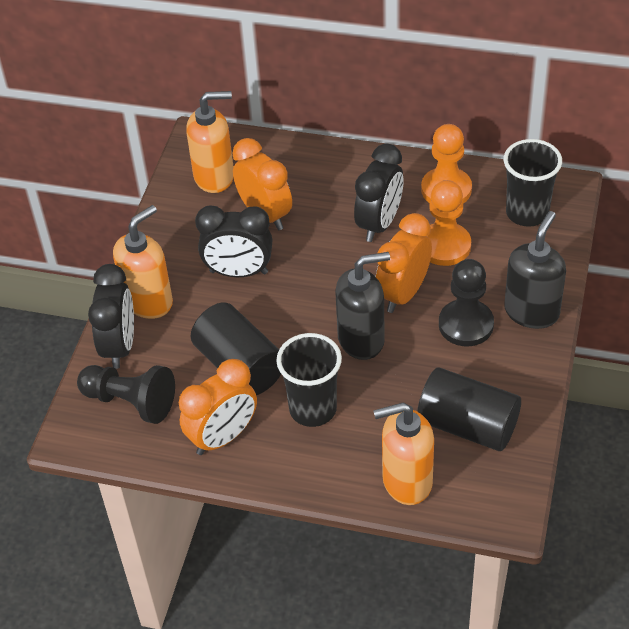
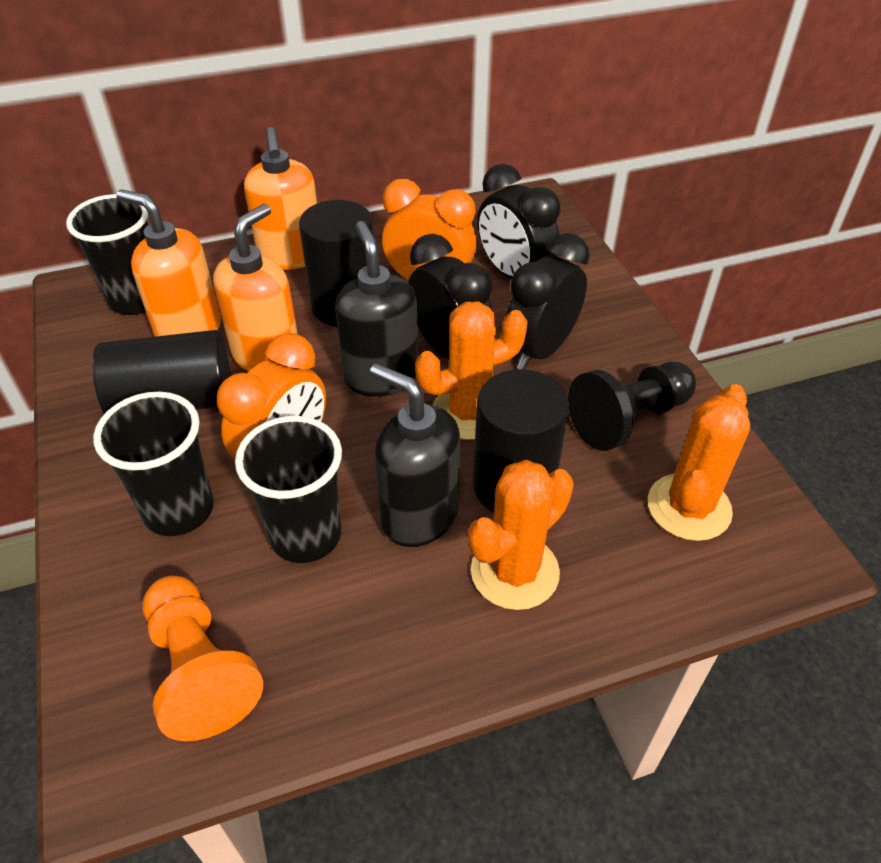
black cup: [276,333,342,427] [503,139,562,227] = 2 -> [66,194,148,315] [93,392,214,536] [235,416,342,563] = 3
black cylinder: [191,302,281,395] [417,368,521,451] = 2 -> [92,330,231,414] [299,200,373,327] [473,369,569,513] = 3
black pawn: [77,365,175,424] [439,259,494,346] = 2 -> [568,362,696,451] = 1
orange cactus: none = 0 -> [415,301,528,440] [468,460,574,610] [648,384,750,541] = 3
orange clock: [179,359,257,455] [232,138,292,230] [376,213,432,313] = 3 -> [217,333,326,459] [382,179,477,281] = 2
orange pawn: [421,124,472,203] [427,180,471,266] = 2 -> [143,576,263,741] = 1

